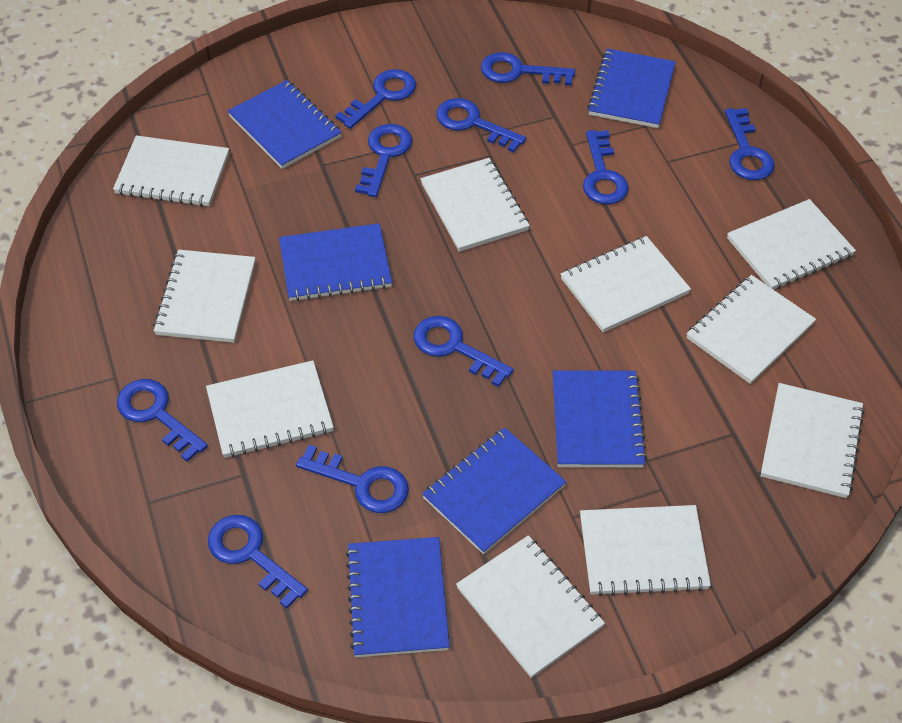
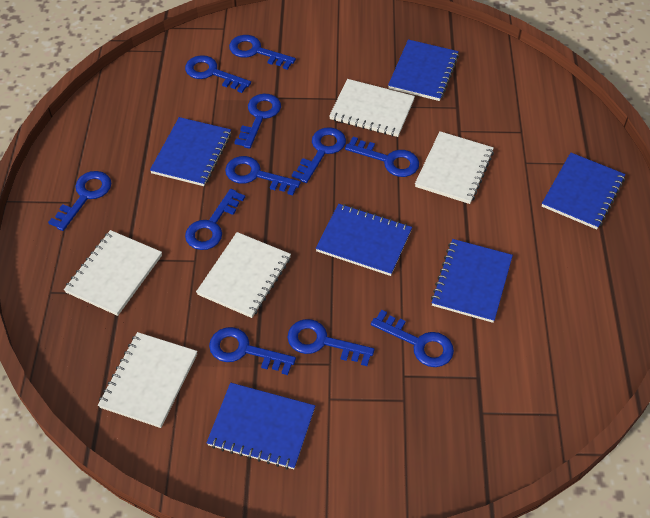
blue key: [117,379,208,462] [208,515,308,609] [296,445,409,513] [335,69,416,129] [355,124,412,197] [414,316,514,387] [436,98,526,153] [481,52,575,86] [583,130,629,204] [725,108,775,180] = 10 -> [48,171,112,231] [185,55,251,93] [185,189,245,250] [209,327,296,375] [225,156,301,195] [229,35,296,70] [234,94,281,149] [287,319,374,366] [292,127,346,183] [345,137,419,177] [371,310,454,367] = 11
white notebook: [113,135,229,207] [153,250,256,343] [206,360,334,458] [421,158,530,252] [456,535,605,678] [561,236,691,332] [580,505,711,596] [687,275,816,384] [727,199,856,290] [761,383,864,498] = 10 -> [64,230,162,316] [98,332,197,428] [196,232,291,318] [329,79,415,137] [415,131,494,204] = 5

